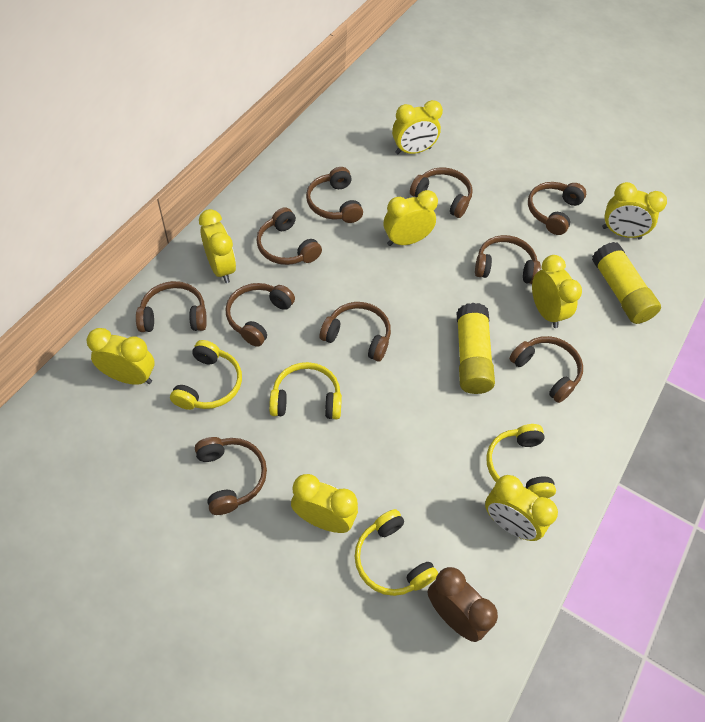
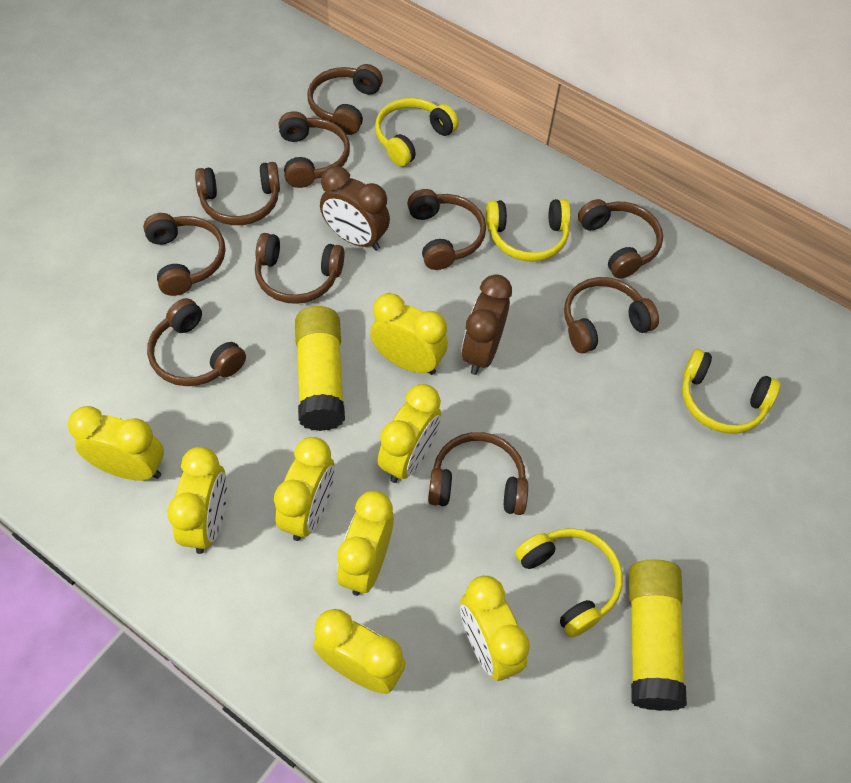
brown clock: [427,567,498,642] = 1 -> [320,166,390,251] [461,274,512,375] = 2

